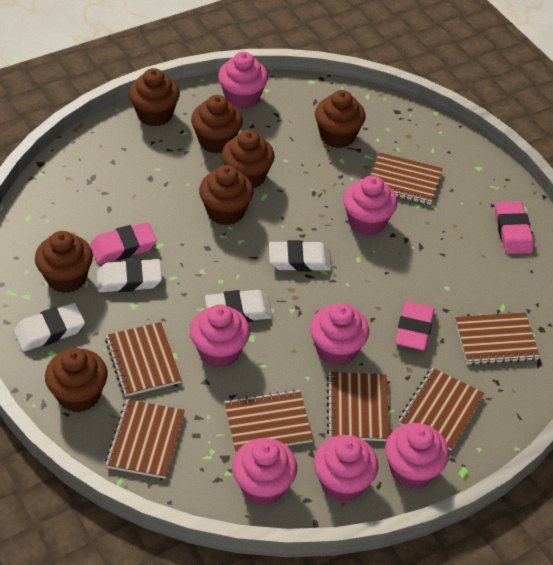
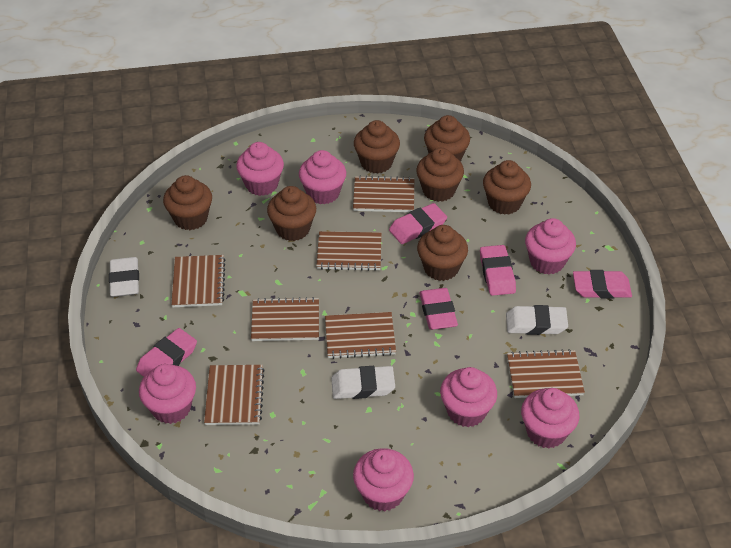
pink eraser: [90,222,157,264] [395,301,435,350] [495,201,533,254] = 3 -> [136,328,197,377] [389,203,447,244] [419,288,458,330] [480,245,516,296] [573,270,632,299] = 5
white eraser: [14,303,85,352] [97,259,162,292] [205,290,273,322] [269,240,332,272] = 4 -> [109,257,139,297] [331,366,395,399] [506,305,568,335] = 3

